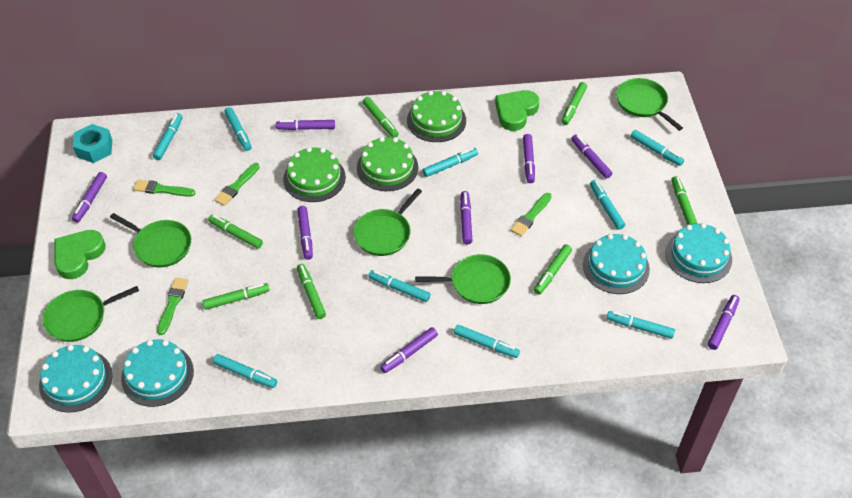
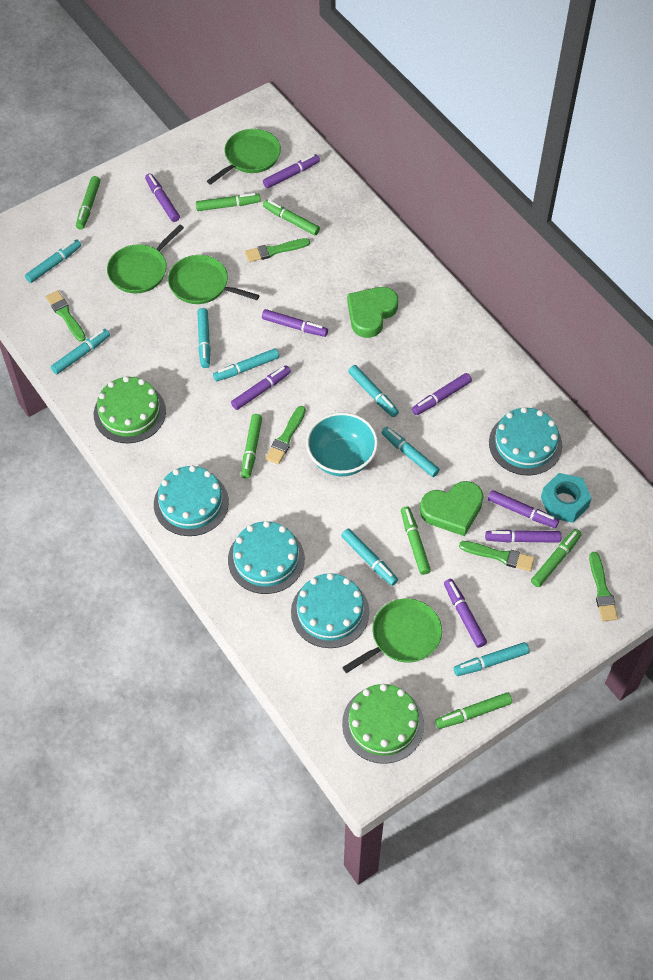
green brush: [133,180,195,197] [157,278,189,335] [214,163,260,206] [511,193,552,236] = 4 -> [46,290,86,342] [245,238,310,262] [265,406,306,464] [459,541,535,571] [589,552,618,621] = 5
green cake: [283,147,346,202] [357,137,418,191] [407,91,466,142] = 3 -> [94,376,166,443] [342,684,424,764] = 2
green pan: [43,286,139,342] [110,213,191,268] [353,188,422,256] [415,254,511,304] [616,78,683,131] = 5 -> [107,224,184,293] [168,255,259,304] [207,129,281,185] [342,598,442,673] = 4
turquoise bowl: none = 0 -> [306,412,378,476] = 1
turquoise marker: [153,113,183,160] [213,354,277,388] [224,107,252,151] [368,270,430,302] [423,148,478,177] [454,325,520,358] [590,180,625,230] [606,311,675,339] [631,130,684,166] = 9 -> [25,239,81,283] [51,329,110,374] [198,308,211,368] [213,348,279,381] [341,529,398,586] [348,365,399,417] [381,427,440,477] [454,642,530,676] = 8

